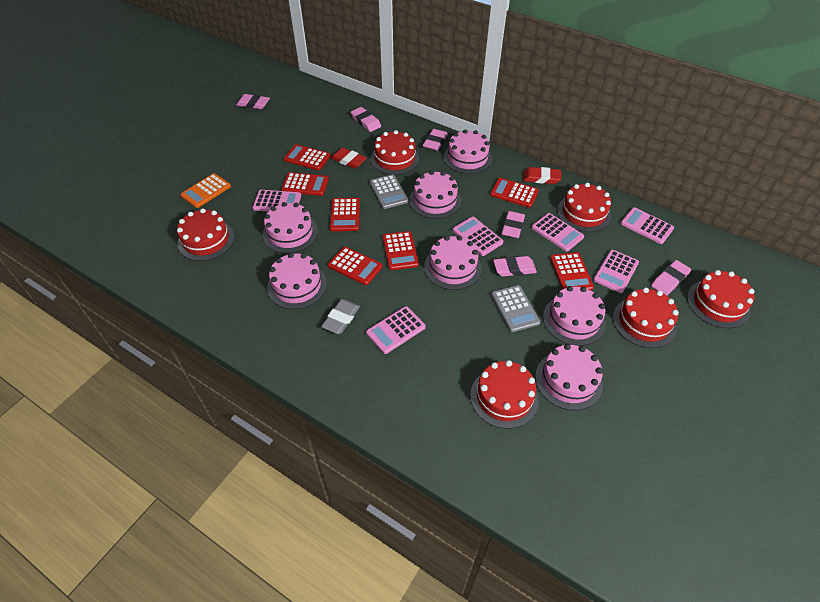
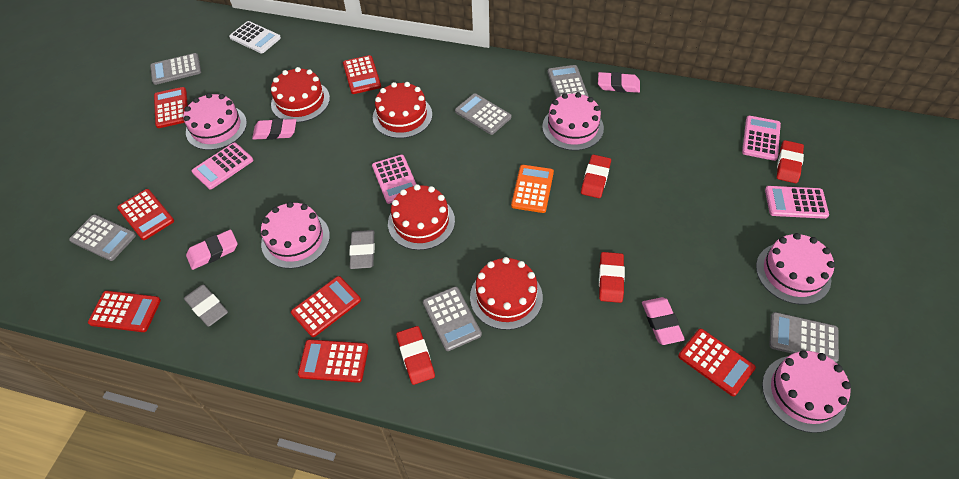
grey calculator: [369,174,408,209] [491,285,540,332] = 2 -> [69,214,136,261] [150,53,201,85] [423,287,482,351] [455,93,511,135] [548,65,589,99] [769,312,839,362] = 6
grey eraser: [321,299,360,334] = 1 -> [184,284,228,327] [349,230,375,269] = 2
pink cake: [263,202,318,253] [267,253,327,309] [409,170,461,219] [424,236,482,290] [444,129,492,174] [535,344,603,410] [543,286,605,346] = 7 -> [183,93,247,150] [261,202,330,269] [542,92,604,150] [756,233,835,305] [762,351,851,433] = 5
pink calculator: [253,190,301,211] [366,306,426,354] [453,217,503,256] [532,213,584,252] [593,250,639,293] [621,207,674,244] = 6 -> [192,142,253,189] [372,155,416,204] [742,116,781,161] [765,186,829,219] = 4
pink eraser: [236,94,270,109] [351,107,381,132] [422,129,448,151] [493,256,537,277] [501,211,525,239] [651,260,691,295] = 6 -> [186,229,238,270] [252,118,296,140] [598,72,640,93] [642,297,685,345] = 4
red cake: [177,208,234,261] [371,130,419,175] [470,360,539,429] [557,183,611,232] [613,287,679,348] [687,270,754,328] = 6 -> [271,67,330,123] [373,82,432,138] [388,184,455,250] [470,257,543,330] = 4
red eraser: [331,147,367,169] [523,167,561,184] = 2 -> [396,326,435,385] [581,154,611,198] [599,252,625,303] [777,140,804,183] = 4
white calculator: none = 0 -> [229,21,281,54] = 1

